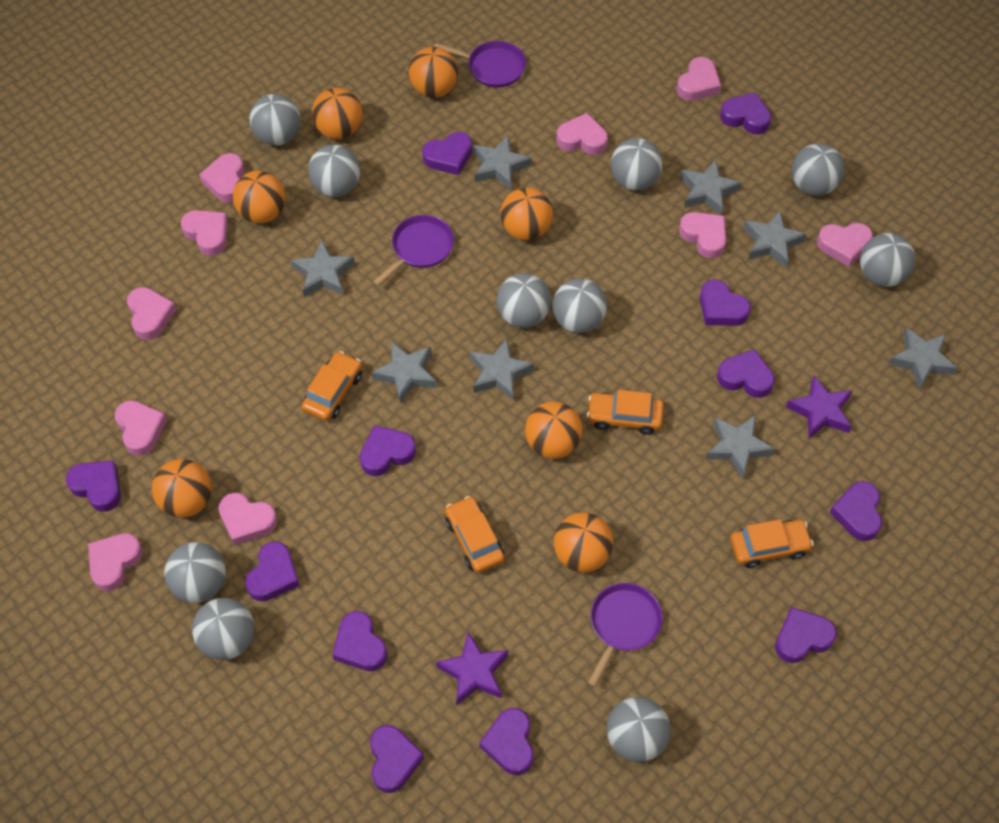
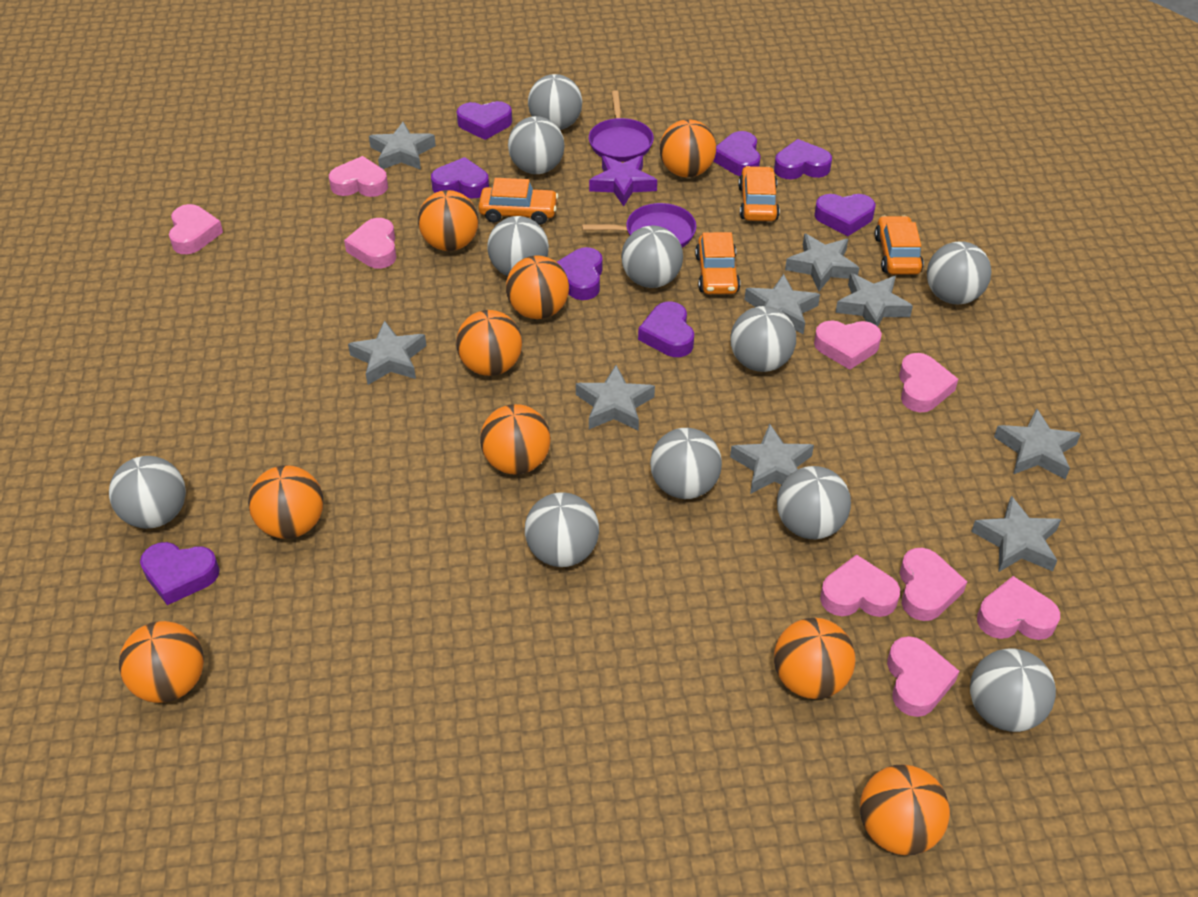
grey ball: [164,542,226,603] [192,598,255,660] [249,94,301,146] [308,144,360,197] [497,273,551,328] [552,278,607,333] [607,697,671,762] [611,138,663,191] [792,143,845,196] [860,233,915,287] = 10 -> [109,456,186,529] [487,216,549,276] [508,116,565,174] [525,492,599,567] [528,74,582,130] [621,225,683,288] [650,428,722,499] [731,306,796,372] [777,466,851,539] [927,241,992,304] [970,649,1056,732] = 11
grey star: [291,240,355,297] [371,342,437,404] [470,338,534,400] [473,136,532,190] [680,160,741,215] [706,415,775,479] [743,210,807,268] [888,327,958,389] = 8 -> [348,320,426,385] [369,122,436,170] [576,365,655,431] [730,424,814,494] [744,274,820,334] [785,234,859,291] [835,273,913,327] [971,496,1061,572] [994,408,1081,480] = 9
orange ball: [152,459,212,518] [233,171,286,224] [312,88,363,139] [409,47,458,98] [500,187,553,241] [525,402,582,459] [554,512,613,572] = 7 -> [119,621,204,703] [248,465,323,539] [418,190,478,251] [456,310,522,376] [480,404,551,475] [506,256,569,319] [659,119,716,178] [774,618,855,699] [860,764,950,855] = 9
pink heart: [88,533,143,591] [115,400,167,456] [127,287,176,340] [181,210,228,256] [199,153,245,203] [218,492,277,545] [557,113,608,155] [677,57,721,101] [679,212,726,258] [817,223,873,267] = 10 -> [169,204,223,254] [329,156,388,197] [344,218,396,269] [814,320,882,370] [820,554,900,617] [887,636,959,717] [899,353,958,412] [900,548,967,621] [977,576,1060,640] = 9
purple heart: [66,460,121,512] [245,541,300,602] [332,611,387,671] [360,425,416,476] [370,725,424,793] [422,132,472,175] [479,708,534,775] [700,279,751,326] [717,349,775,398] [720,92,771,134] [775,607,837,663] [830,481,882,541] = 12 -> [140,542,220,605] [431,157,489,198] [457,101,512,140] [557,247,603,300] [638,302,694,357] [713,131,761,176] [774,139,832,180] [814,194,876,236] = 8
purple pan: [373,215,454,286] [434,41,526,88] [588,583,663,687] = 3 -> [582,203,696,248] [589,90,654,162] = 2
purple star: [436,632,508,705] [786,376,852,439] = 2 -> [589,155,657,206] = 1

